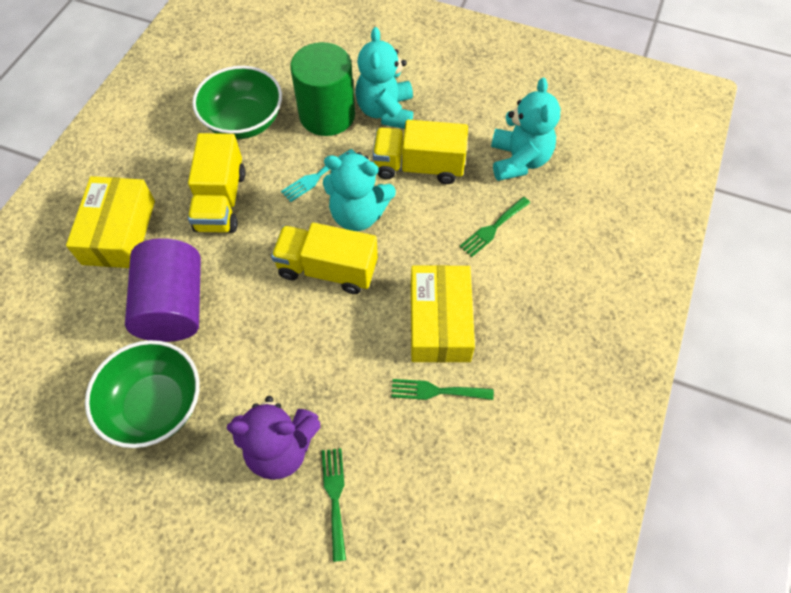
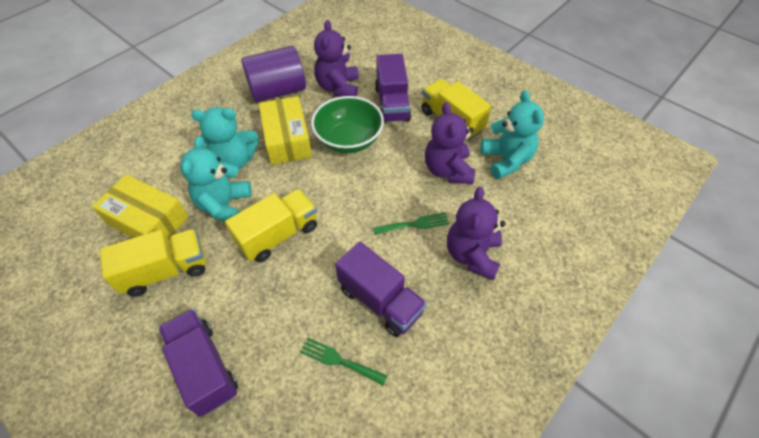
green bowl: [85,340,200,448] [192,66,282,139] = 2 -> [311,96,384,153] = 1
green cylinder: [290,42,355,136] = 1 -> none = 0
green fork: [322,448,346,562] [391,379,494,400] [460,197,530,257] = 3 -> [300,338,387,385] [373,212,449,235] = 2
purple teddy bear: [227,396,320,480] = 1 -> [314,20,359,97] [425,102,475,184] [447,187,505,281] = 3
purple truck: none = 0 -> [158,309,238,417] [335,242,427,337] [375,54,411,123] = 3
turquoise fork: [281,149,355,202] = 1 -> none = 0

